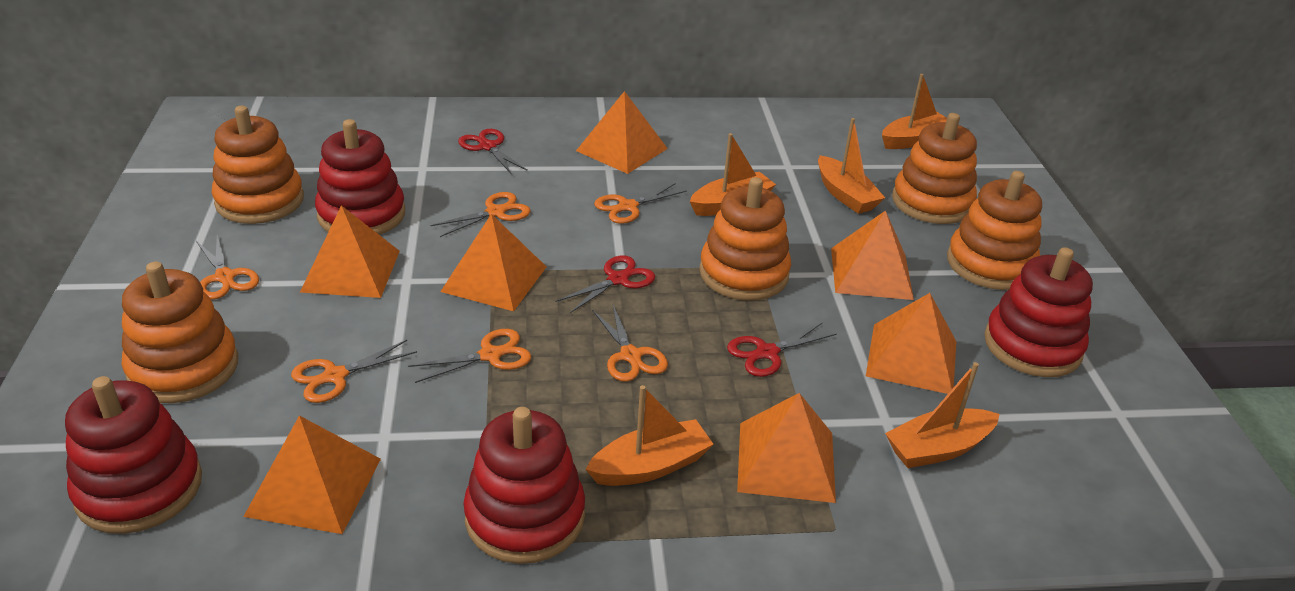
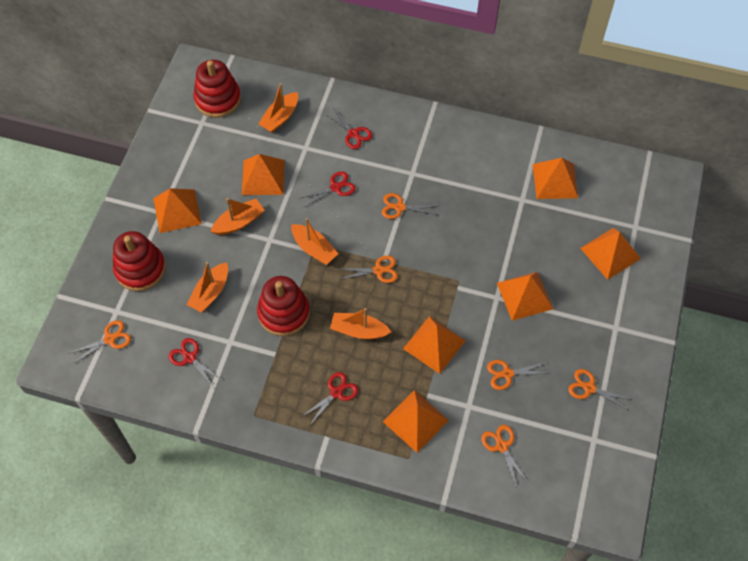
orange stacking toy: [122,261,238,403] [212,106,304,224] [699,177,791,300] [892,113,977,224] [947,171,1042,290] = 5 -> none = 0
red scissors: [458,129,528,175] [555,256,655,313] [727,322,837,377] = 3 -> [169,338,222,388] [299,171,356,207] [301,372,358,425] [325,108,372,149] = 4
red stacking toy: [65,376,202,534] [315,119,405,235] [463,407,585,564] [984,247,1093,377] = 4 -> [113,231,166,291] [193,60,241,118] [257,276,310,336] = 3

